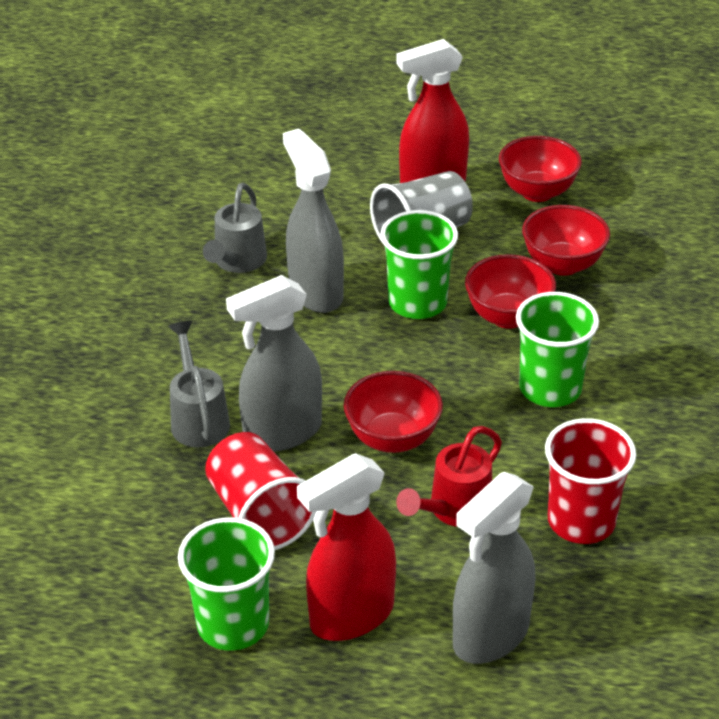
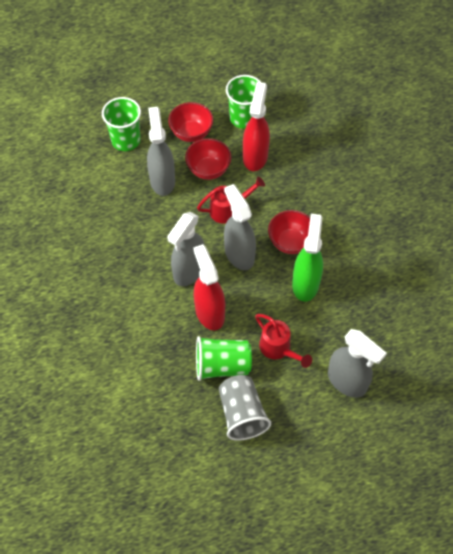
green spray bottle: none = 0 -> [292,214,323,302] = 1
grey spray bottle: [226,275,322,451] [283,129,344,313] [453,472,535,664] = 3 -> [147,107,175,196] [167,212,204,286] [224,184,256,270] [328,329,387,398] = 4
grey watering can: [168,321,230,447] [203,183,267,273] = 2 -> none = 0
red bowl: [344,371,443,453] [465,254,556,329] [499,136,582,202] [522,205,610,276] = 4 -> [168,102,213,142] [185,138,231,180] [268,210,310,254] = 3
red cup: [205,432,316,550] [545,418,636,544] = 2 -> none = 0
red watering can: [396,426,502,527] = 1 -> [197,177,265,224] [255,314,312,368] = 2

